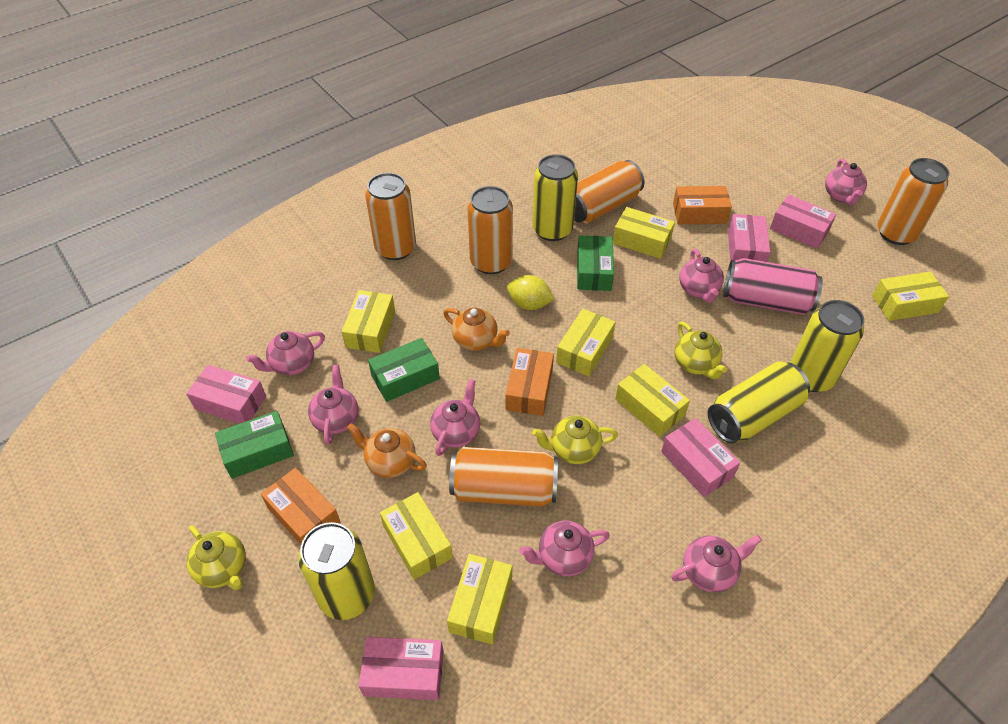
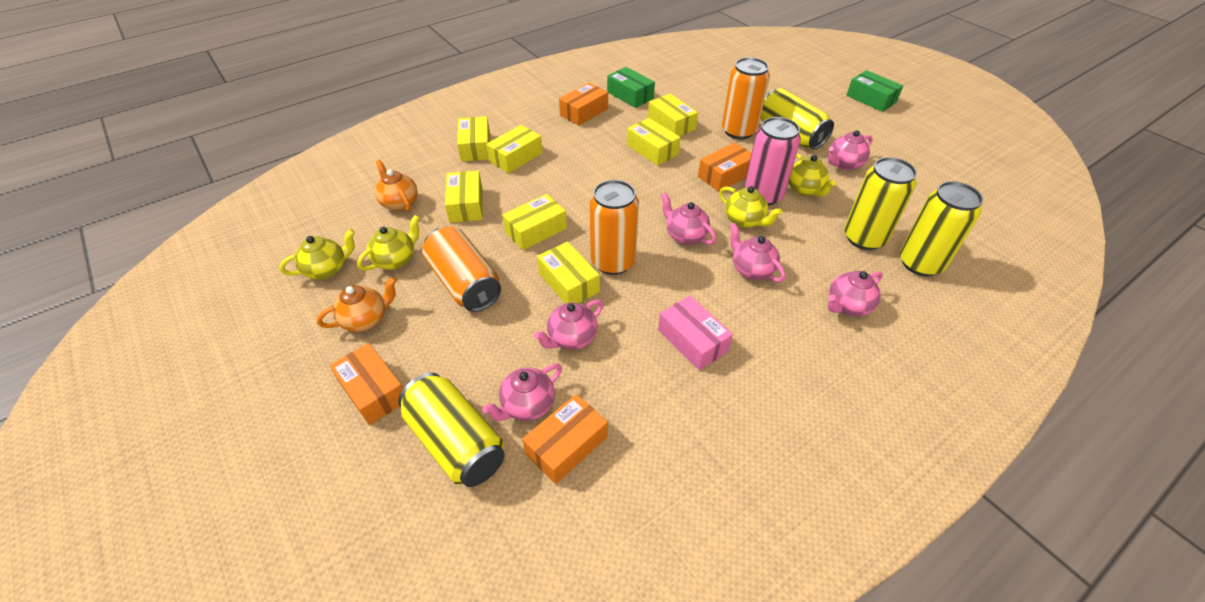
green box: [215,411,294,479] [368,338,440,402] [577,235,614,291] = 3 -> [607,67,655,108] [846,70,903,112] = 2
orange box: [261,468,341,544] [506,348,554,416] [673,186,732,224] = 3 -> [329,343,403,425] [522,394,608,484] [559,83,608,126] [698,143,752,192] = 4
orange can: [365,173,416,260] [449,447,558,507] [468,186,513,274] [574,160,644,224] [878,158,949,245] = 5 -> [422,226,501,312] [589,180,639,275] [722,57,770,139] = 3
pink box: [186,365,266,424] [358,637,444,700] [661,418,740,497] [728,214,770,262] [770,195,836,249] = 5 -> [658,295,733,370] = 1
pink teapot: [246,331,325,375] [308,365,358,445] [430,379,480,456] [519,520,610,576] [671,535,762,592] [679,249,724,303] [825,159,867,205] = 7 -> [482,364,562,421] [534,300,604,350] [661,193,716,245] [730,223,786,282] [828,130,873,170] [828,271,883,316] = 6
yellow lemon: [507,275,554,310] = 1 -> none = 0
yellow teapot: [187,525,246,590] [532,416,618,464] [675,322,727,380] = 3 -> [280,229,355,279] [357,215,420,271] [719,186,782,228] [788,154,836,197] = 4

